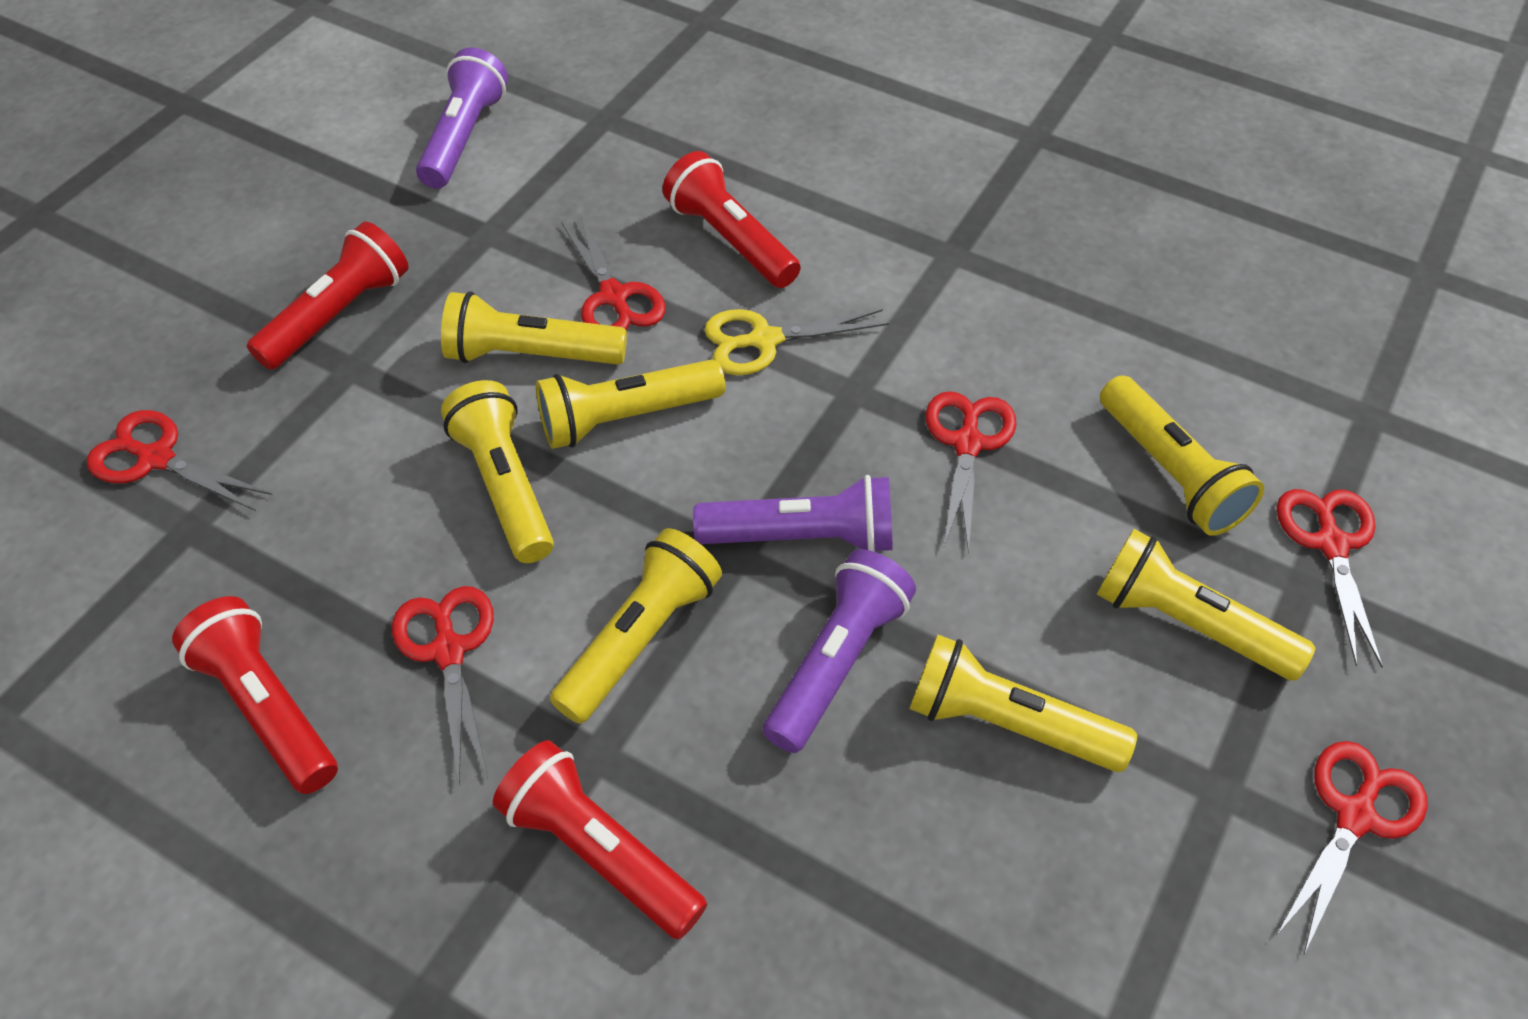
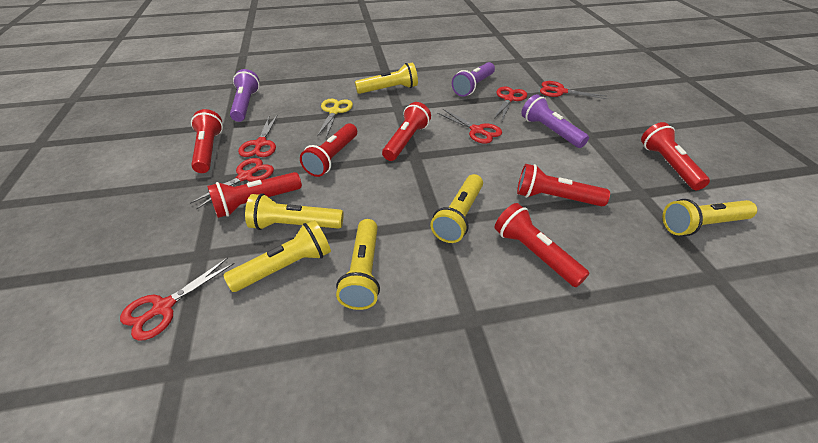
red flashlight: [172,596,338,794] [247,221,409,370] [493,740,707,939] [662,151,801,288] = 4 -> [191,109,223,173] [207,172,302,218] [300,123,357,177] [382,102,431,161] [495,203,589,287] [517,164,610,206] [641,122,710,190] = 7
yellow flashlight: [441,291,627,365] [441,380,554,563] [536,360,726,449] [550,528,722,724] [909,635,1137,772] [1097,529,1315,681] [1100,375,1264,536] = 7 -> [223,220,331,292] [245,193,343,230] [336,219,380,310] [355,63,418,94] [430,174,483,243] [663,199,757,236] = 6

